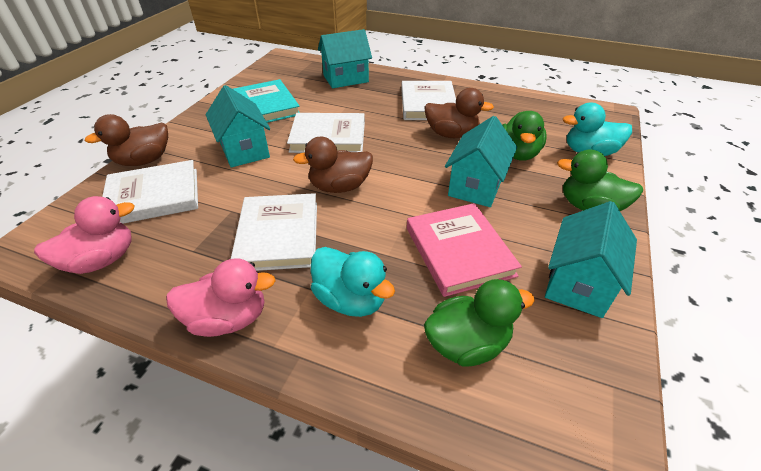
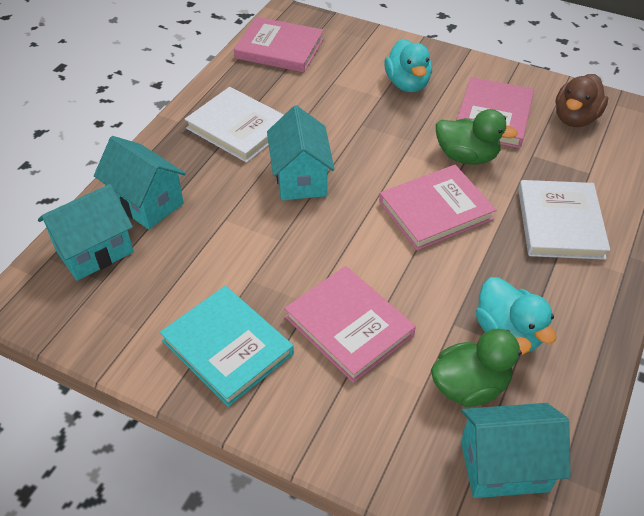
brown duck: [85,114,168,166] [293,137,373,193] [424,88,494,138] = 3 -> [555,74,608,127] = 1
green duck: [424,279,535,367] [503,111,547,161] [557,149,643,211] = 3 -> [431,329,531,407] [436,109,518,165] = 2
pink book: [407,203,522,297] = 1 -> [234,17,324,72] [284,266,416,383] [379,165,496,250] [457,77,534,148] = 4
pink duck: [34,196,135,274] [166,258,276,337] = 2 -> none = 0
white book: [102,160,198,224] [231,193,317,271] [287,113,365,153] [401,81,456,120] = 4 -> [185,87,284,163] [518,180,610,260] = 2

